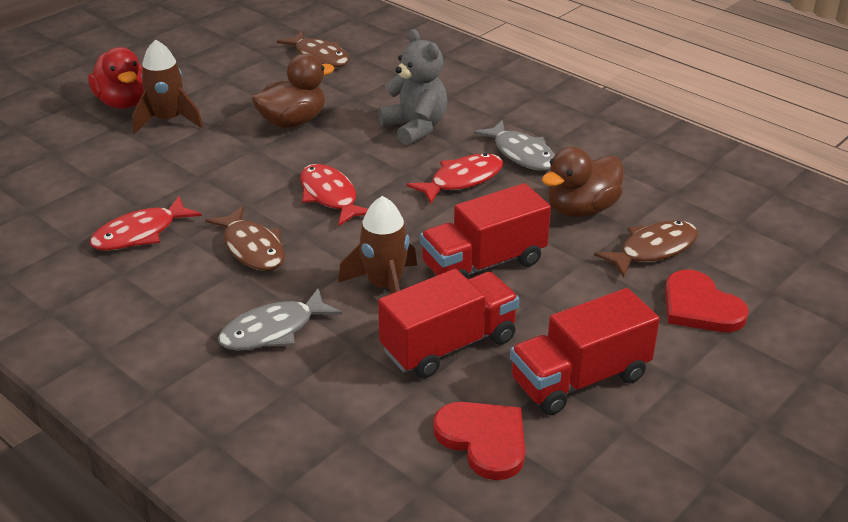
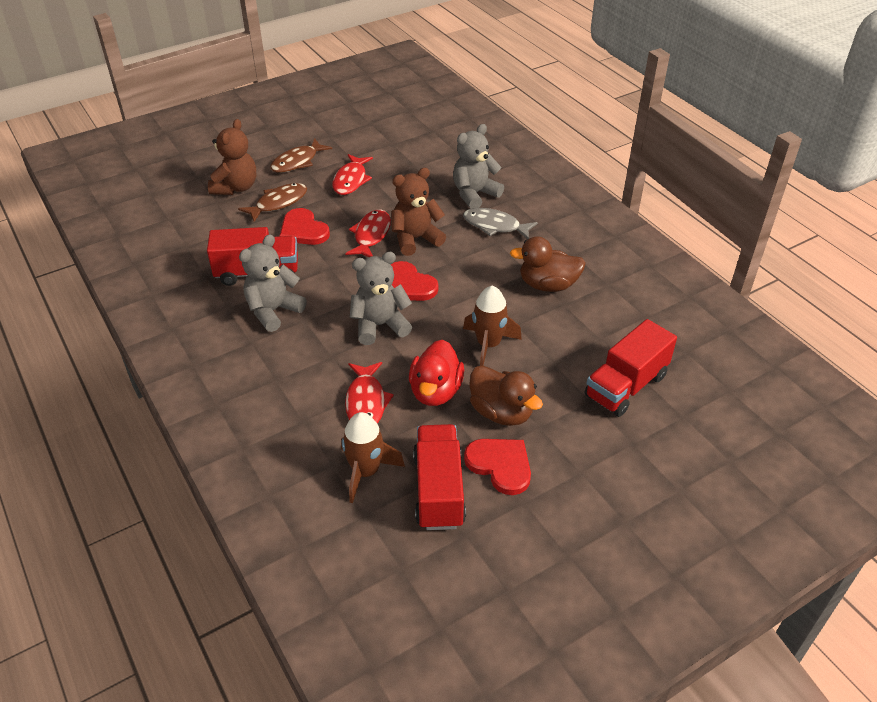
brown fish: [205,206,285,271] [277,31,349,67] [594,220,698,278] = 3 -> [238,183,307,222] [270,139,332,173] = 2
brown teddy bear: none = 0 -> [208,119,256,195] [391,168,446,256] = 2
grey fish: [218,287,342,351] [473,120,555,171] = 2 -> [463,208,538,239] = 1
grey teddy bear: [378,29,448,146] = 1 -> [239,234,307,332] [350,252,412,345] [453,124,504,209] = 3
red heart: [433,402,525,480] [665,270,749,332] = 2 -> [280,208,330,245] [391,261,438,301] [464,439,531,495] = 3

